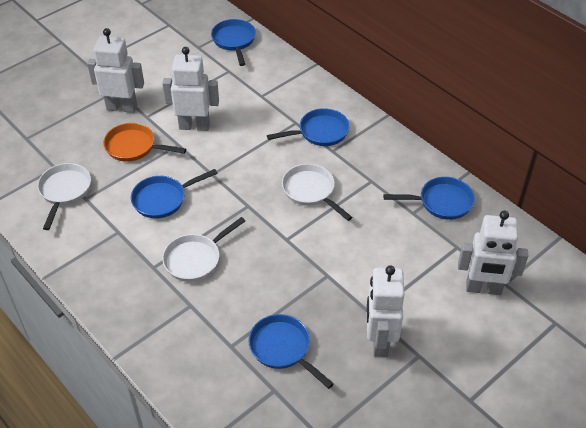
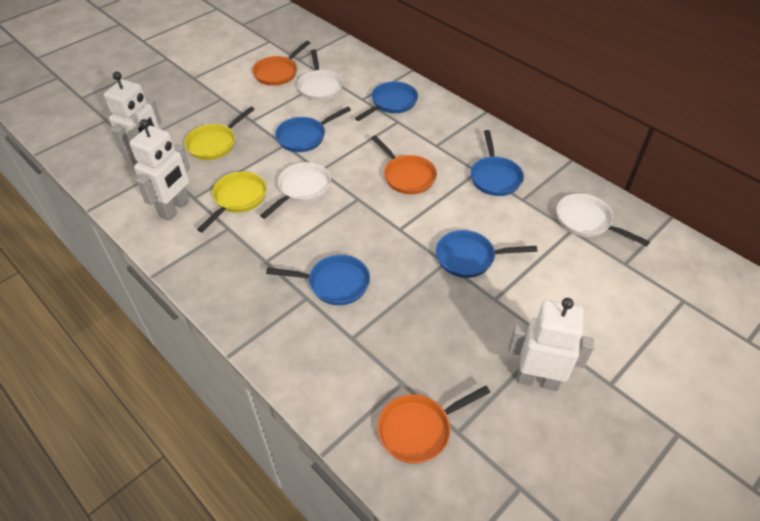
orange pan: [103,123,186,162] = 1 -> [253,41,310,86] [371,135,437,194] [378,386,490,464] = 3
white robot: [87,28,144,113] [162,47,219,131] [367,265,404,357] [458,211,528,295] = 4 -> [104,72,162,166] [129,119,190,221] [508,298,594,391] = 3
yellow pan: none = 0 -> [185,106,255,160] [197,171,267,233] = 2

